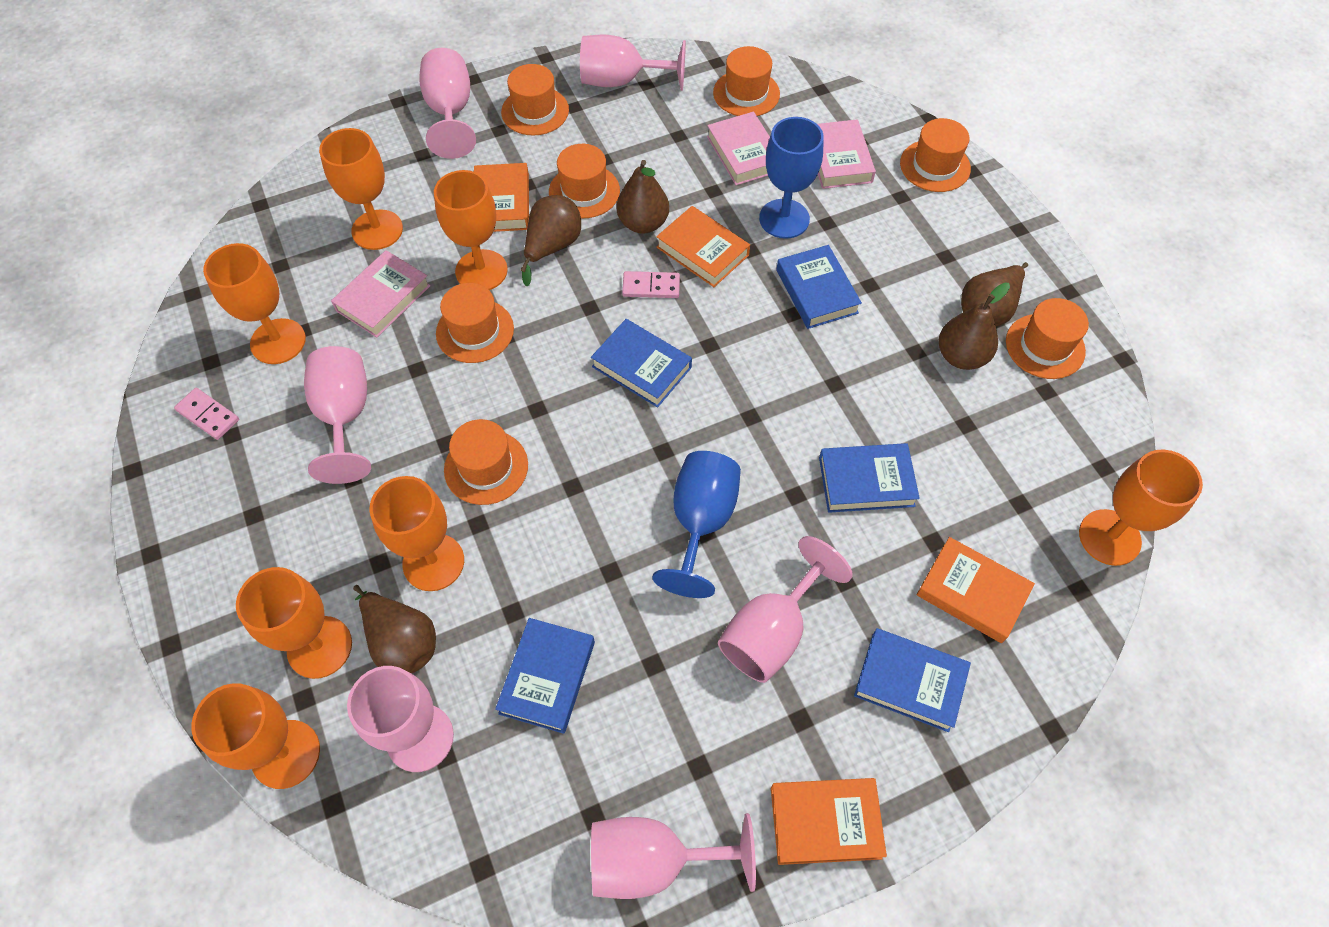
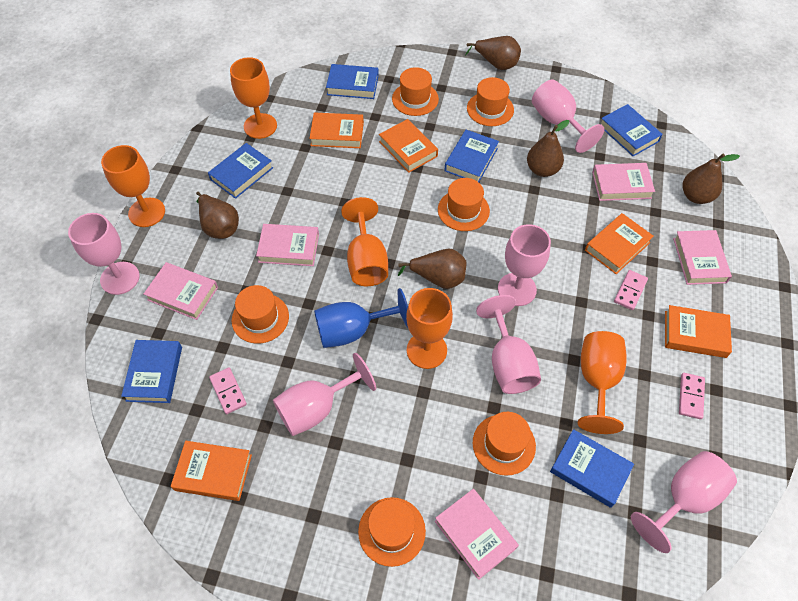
blue book: [495,618,595,734] [591,319,692,408] [776,245,862,329] [819,443,920,513] [854,628,971,732] = 5 -> [121,340,182,403] [208,143,273,199] [326,64,379,99] [444,130,499,182] [550,429,634,508] [601,104,663,157] = 6
blue goblet: [652,451,741,598] [759,117,824,239] = 2 -> [314,288,408,348] = 1
orange book: [474,163,529,232] [656,206,750,287] [771,778,887,865] [917,537,1035,643] = 4 -> [171,441,252,501] [309,113,364,148] [379,119,438,173] [585,213,654,274] [665,305,732,358] = 5
orange goblet: [191,683,320,789] [203,243,306,364] [236,567,352,679] [319,128,403,250] [370,476,464,591] [434,170,508,290] [1079,450,1203,566] = 7 -> [101,145,165,227] [230,57,277,139] [341,197,388,286] [406,288,453,369] [578,331,627,434] = 5
orange hat: [436,283,514,363] [444,419,528,505] [501,64,569,136] [549,144,620,218] [713,46,780,116] [900,118,971,192] [1006,298,1089,379] = 7 -> [232,285,289,344] [358,497,426,567] [392,67,439,116] [438,178,490,231] [467,77,514,126] [473,412,536,476] = 6
pink book: [331,250,431,338] [707,112,770,185] [818,119,876,189] = 3 -> [144,262,218,320] [256,224,319,266] [435,489,519,580] [592,163,655,201] [673,230,732,285] = 5
pink domino: [174,388,239,440] [622,271,680,298] = 2 -> [209,367,247,414] [614,270,648,310] [679,373,705,419] = 3

